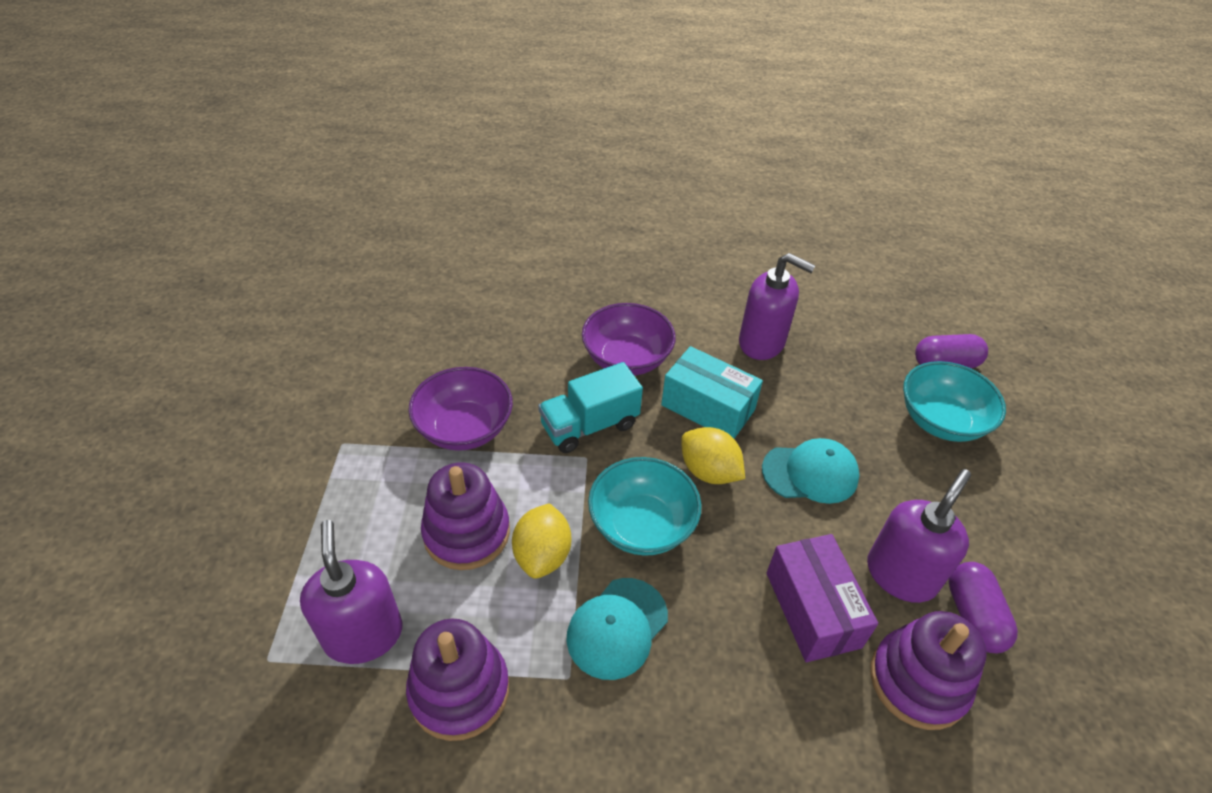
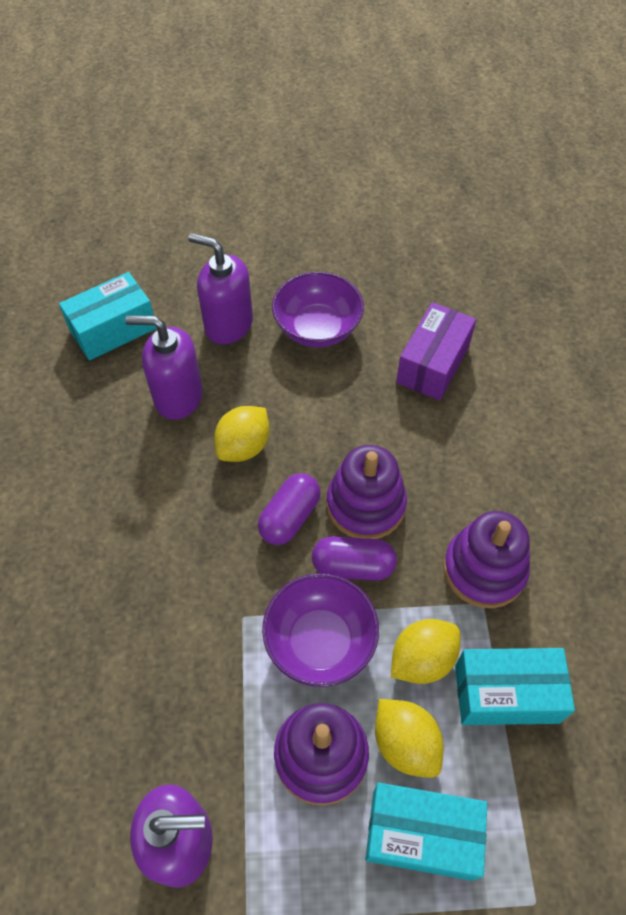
turquoise bowl: [588,457,702,556] [903,361,1006,442] = 2 -> none = 0
turquoise box: [661,346,763,439] = 1 -> [59,272,157,361] [365,782,487,881] [455,648,575,725] = 3
turquoise cap: [566,578,668,680] [762,438,860,504] = 2 -> none = 0
turquoise truck: [538,362,643,453] = 1 -> none = 0
yellow lemon: [512,503,571,579] [681,427,745,484] = 2 -> [214,406,269,462] [375,699,444,778] [391,619,460,684] = 3

